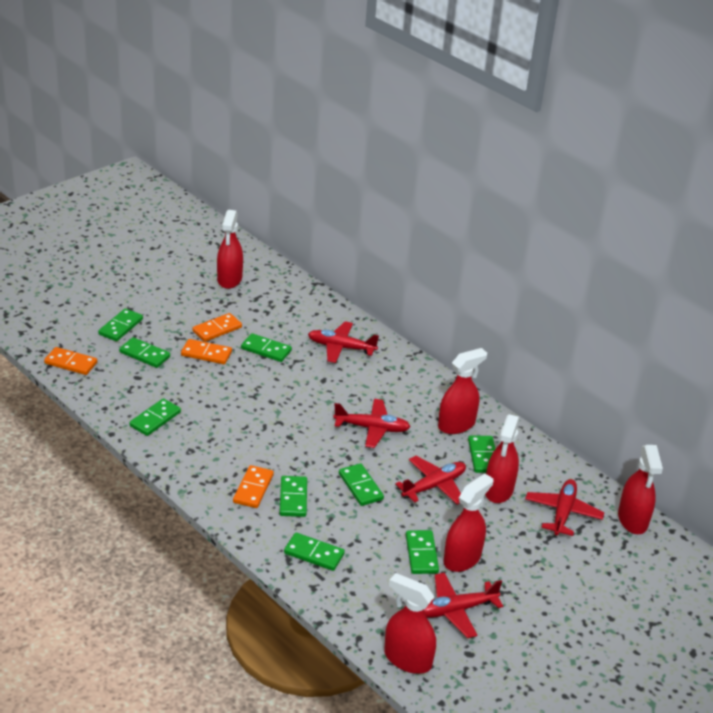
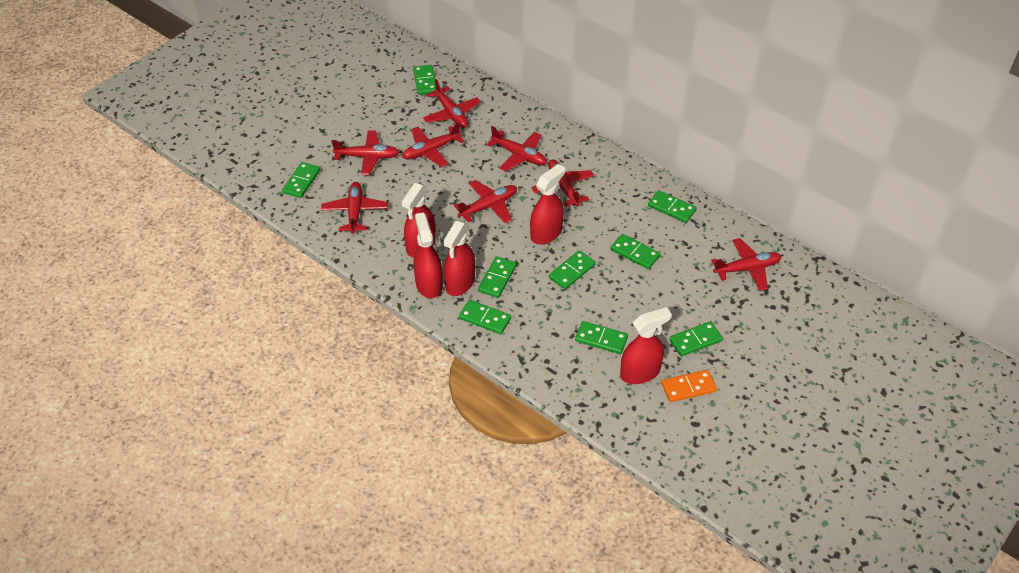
orange domino: [44,347,97,375] [181,339,232,364] [192,313,242,342] [233,465,274,508] = 4 -> [662,370,717,402] = 1
red plane: [308,321,379,363] [333,399,411,448] [395,456,466,505] [424,572,503,638] [525,479,604,536] = 5 -> [321,182,388,234] [331,130,399,175] [402,122,464,167] [423,79,481,128] [454,180,517,223] [486,126,547,172] [532,159,594,207] [711,238,782,291] = 8
red spray bottle: [217,210,243,289] [384,573,436,674] [438,348,487,434] [443,474,493,572] [485,414,519,503] [618,445,663,534] = 6 -> [401,183,436,258] [413,212,443,298] [443,221,475,296] [530,164,565,245] [620,307,672,384] = 5

